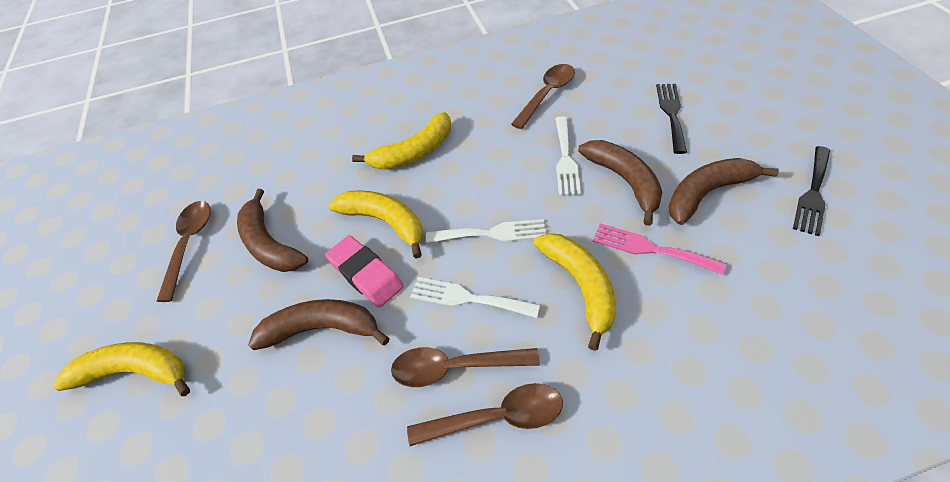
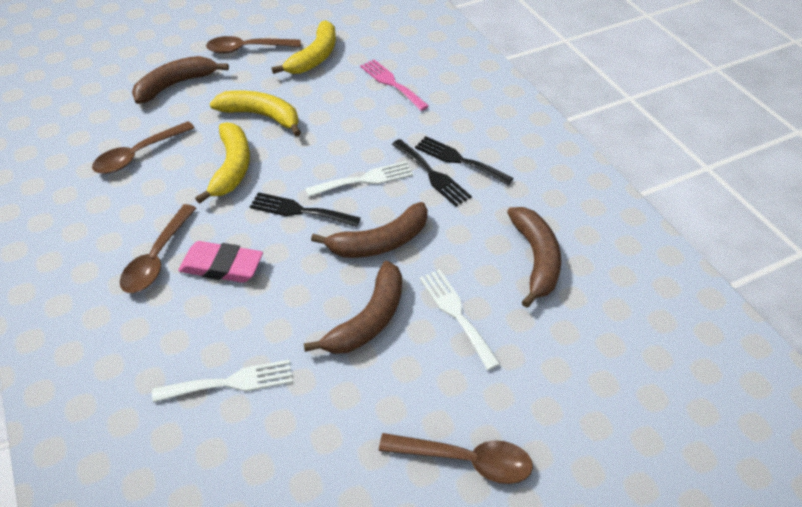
black fork: [656,84,687,154] [793,146,830,236] = 2 -> [250,192,361,227] [392,139,472,207] [415,136,513,185] = 3
yellow banana: [53,342,190,396] [328,190,423,258] [352,112,451,170] [533,233,616,351] = 4 -> [195,122,250,204] [210,90,301,136] [271,20,336,74] = 3

